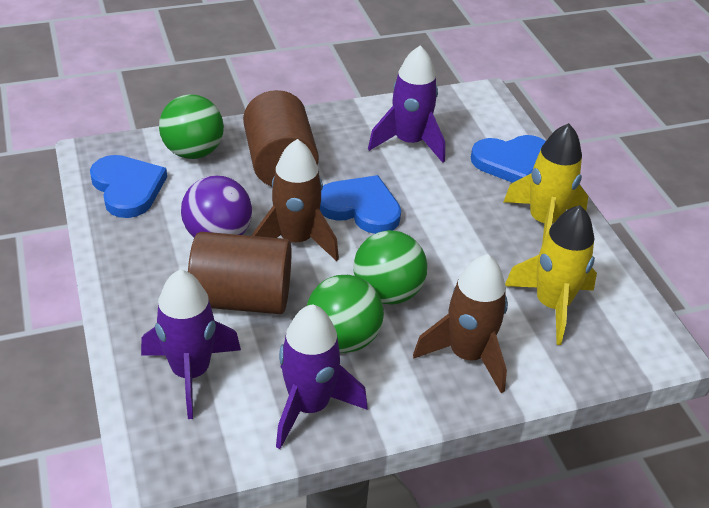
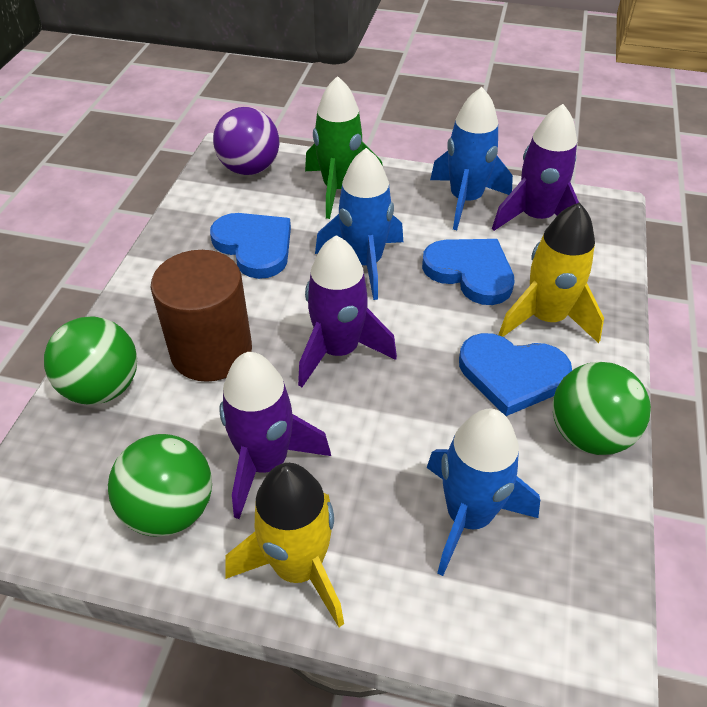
blue rocket: none = 0 -> [315,148,403,300] [427,409,540,576] [430,87,513,230] = 3
brown cylinder: [188,232,292,314] [243,90,319,186] = 2 -> [151,250,252,382] = 1
brown rocket: [252,139,339,261] [413,254,508,393] = 2 -> none = 0
green rocket: none = 0 -> [305,76,383,219] = 1

